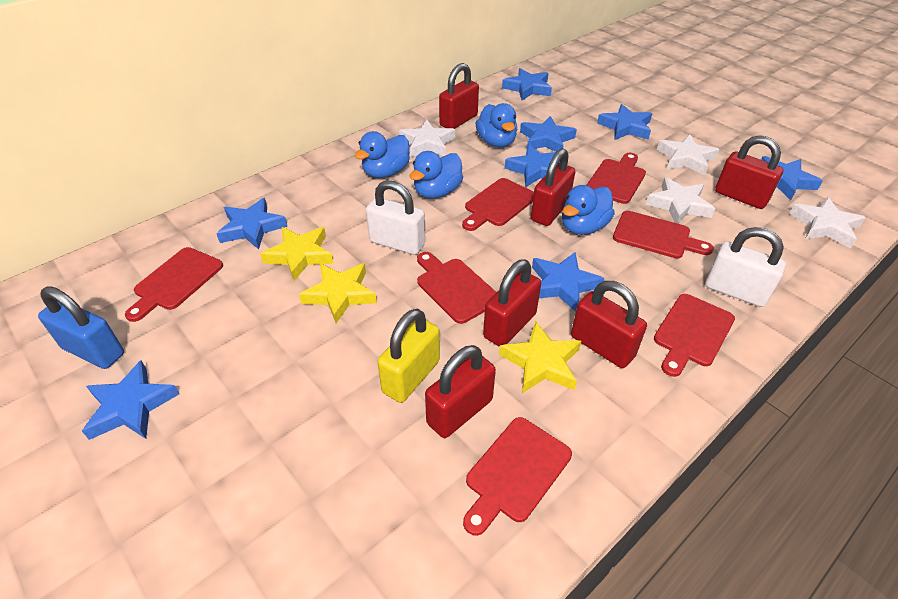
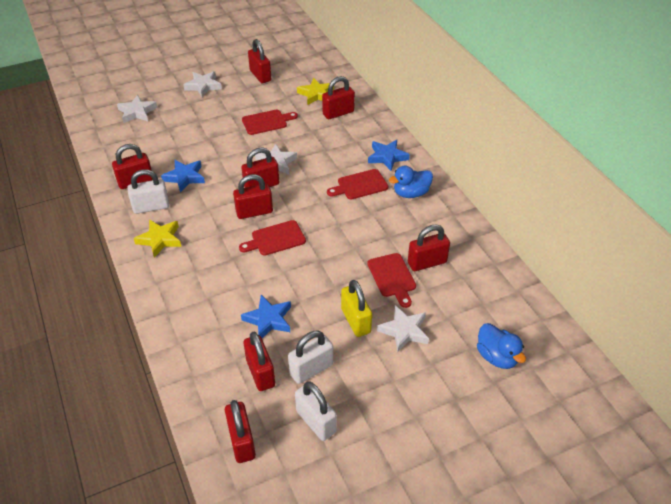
blue duck: [355,131,410,178] [409,151,463,199] [475,103,517,147] [562,185,615,235] = 4 -> [389,166,433,198] [477,323,526,369] = 2
blue padlock: [38,286,124,369] = 1 -> none = 0
blue star: [82,361,179,440] [216,198,287,249] [502,68,552,100] [505,144,560,187] [520,116,577,152] [532,252,604,312] [597,104,652,140] [761,156,823,200] = 8 -> [161,160,205,193] [241,295,291,338] [368,140,410,171] = 3
red cutting board: [125,247,223,322] [417,252,497,324] [462,178,534,231] [463,417,572,536] [587,153,646,204] [613,211,714,259] [654,294,735,377] = 7 -> [239,220,306,256] [242,110,298,135] [327,169,388,199] [367,253,416,308] = 4
red padlock: [425,345,496,438] [439,63,479,129] [483,259,541,347] [531,148,575,226] [571,281,647,368] [715,135,784,209] = 6 -> [112,144,153,189] [225,400,256,463] [233,174,273,219] [241,147,279,188] [244,332,275,391] [248,39,271,83] [322,76,355,119] [408,224,450,271] = 8
white padlock: [366,180,425,255] [705,227,786,307] = 2 -> [127,169,169,214] [288,331,333,384] [295,381,337,441] = 3
yellow star: [260,227,334,281] [299,263,377,323] [499,321,581,393] = 3 -> [134,219,181,258] [297,78,334,105] = 2

